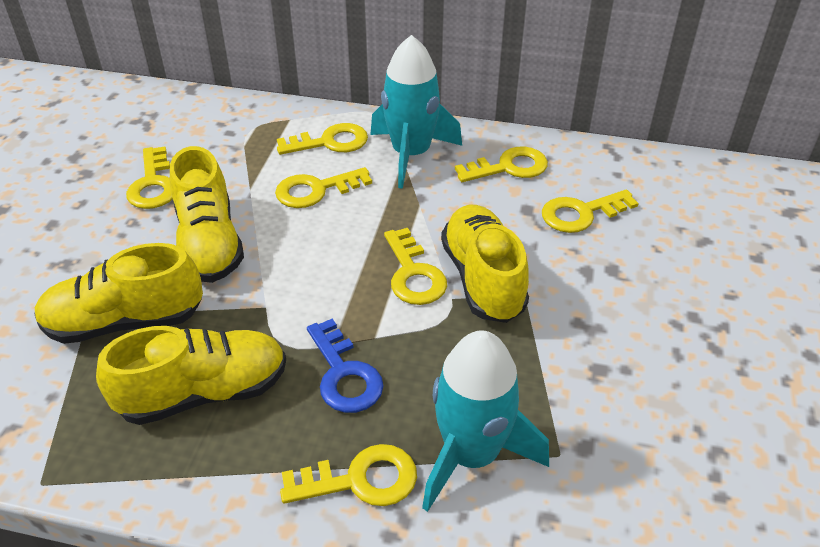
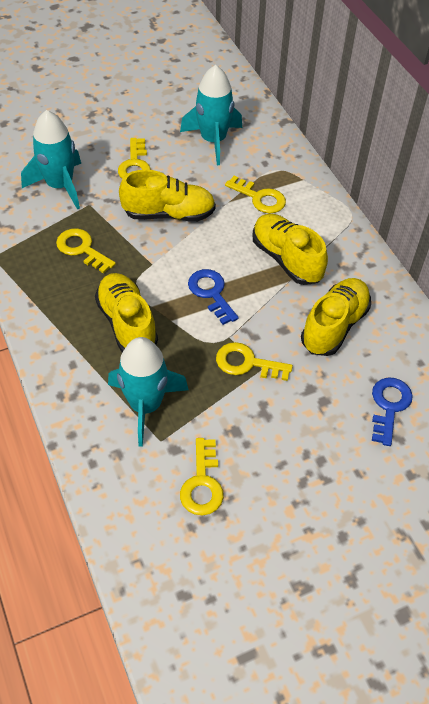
blue key: [307,319,383,413] = 1 -> [188,269,239,325] [372,378,413,446] = 2
turquoise rocket: [370,35,462,189] [422,330,549,512] = 2 -> [21,110,81,209] [108,337,188,447] [180,65,242,165] = 3
yellow key: [126,146,173,209] [275,167,372,208] [277,123,368,155] [280,444,417,506] [384,228,447,305] [455,147,548,182] [542,189,639,233] = 7 -> [56,228,116,274] [118,138,151,179] [180,438,224,515] [216,342,293,381] [225,176,286,214] = 5

